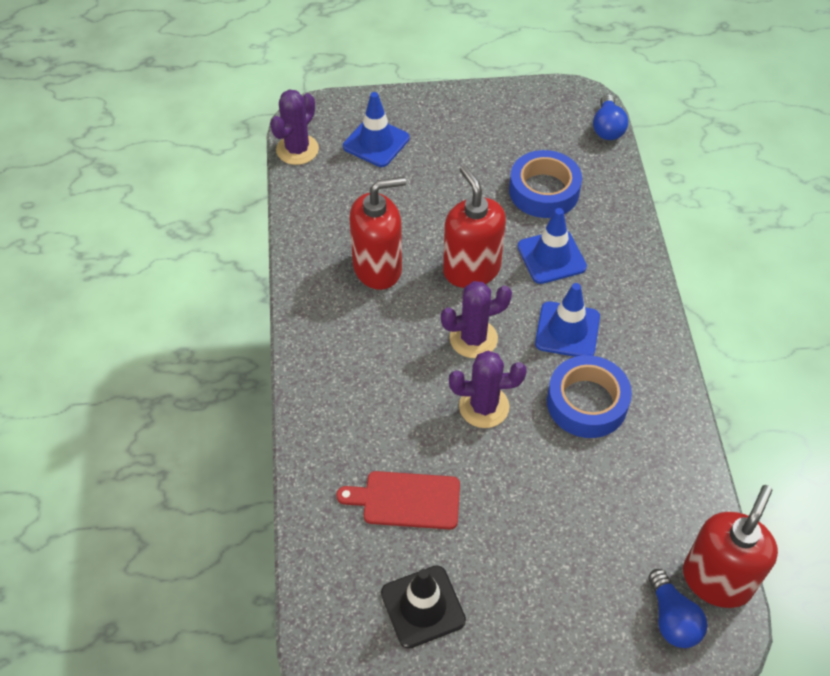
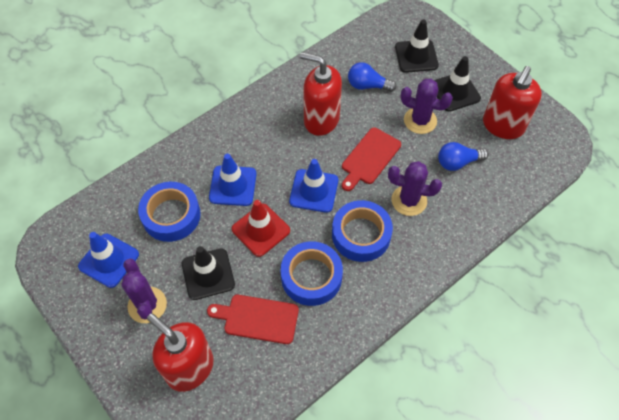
black traffic cone: [381,566,466,649] = 1 -> [182,246,235,300] [395,20,439,73] [434,56,481,112] = 3
blue tape: [509,150,582,218] [547,355,632,438] = 2 -> [138,182,201,242] [281,241,343,306] [332,200,393,262] = 3
red cutting board: [336,471,460,530] = 1 -> [207,295,299,344] [342,127,401,191] = 2
red traffic cone: none = 0 -> [232,200,290,257] = 1

